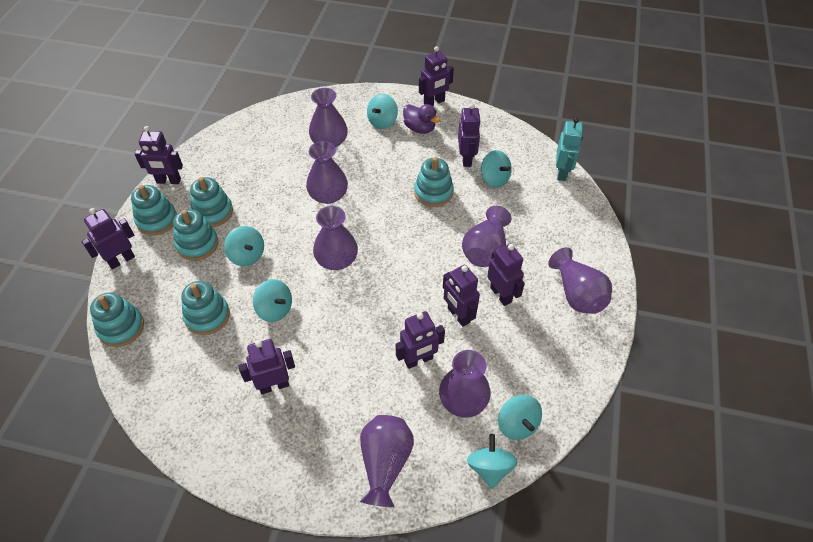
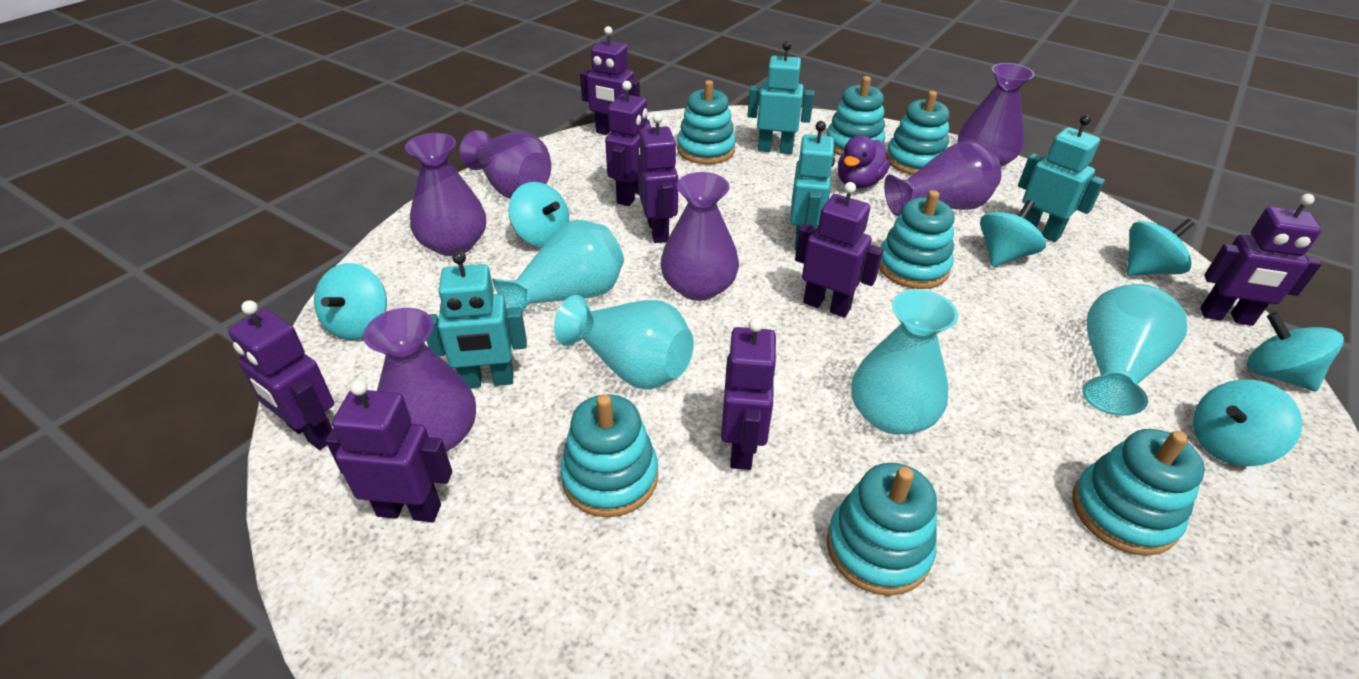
purple vase: [306,141,348,204] [309,88,348,148] [313,206,358,270] [360,415,414,507] [439,350,491,418] [462,206,511,267] [548,247,612,314] = 7 -> [363,308,476,452] [405,133,486,256] [459,130,551,199] [660,172,739,301] [884,141,1002,216] [957,63,1035,167] = 6
turquoise robot: [556,117,583,181] = 1 -> [426,251,527,388] [747,41,814,154] [790,121,835,250] [1018,115,1105,242] = 4
turquoise stacking toy: [90,292,144,347] [131,185,177,235] [173,209,218,261] [181,281,230,335] [190,177,233,227] [414,157,454,207] = 6 -> [560,394,658,517] [677,80,736,164] [827,76,885,156] [827,463,937,596] [879,190,954,289] [886,91,949,175] [1072,429,1205,556] = 7
turquoise vase: none = 0 -> [492,220,624,314] [554,295,694,389] [852,289,958,434] [1082,284,1187,416] = 4

